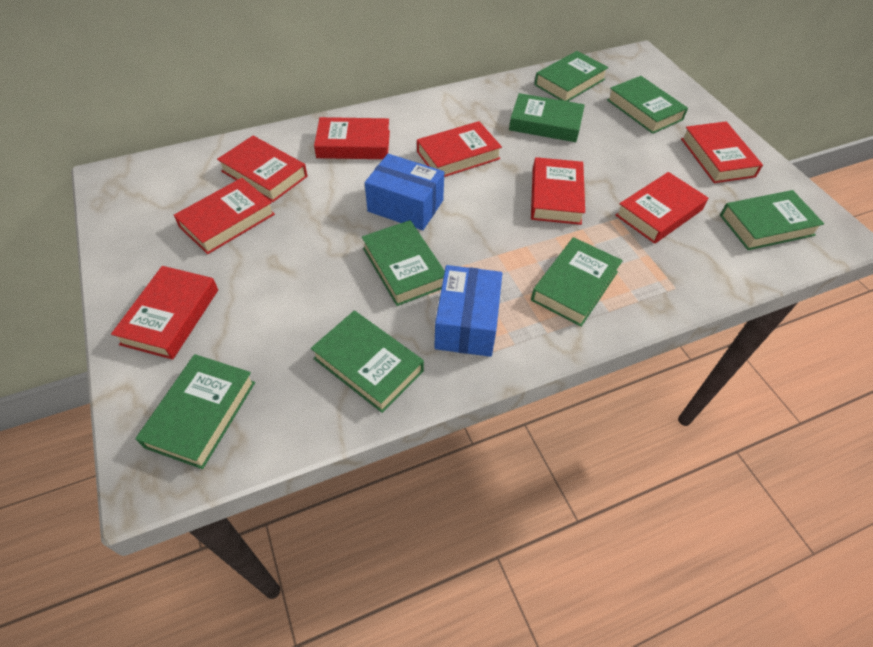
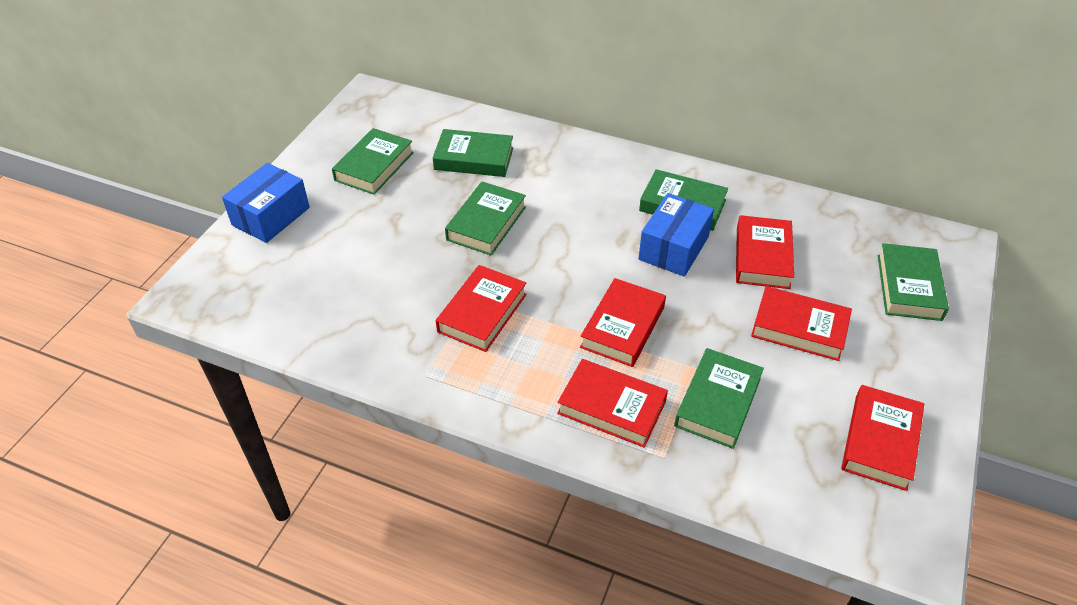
green book: [136,354,255,469] [311,311,424,413] [362,220,445,306] [509,93,585,142] [531,237,623,326] [534,51,608,101] [607,76,688,134] [720,190,824,250] = 8 -> [332,128,414,195] [433,129,513,177] [445,182,526,255] [639,169,728,231] [674,348,764,449] [878,243,949,321] = 6
red book: [111,266,218,360] [174,178,275,254] [217,136,308,202] [314,117,390,159] [417,121,502,177] [531,157,585,225] [615,172,708,244] [681,121,763,183] = 8 -> [436,265,527,352] [557,359,668,448] [580,278,666,367] [736,215,794,289] [751,286,852,361] [841,385,924,491] = 6

